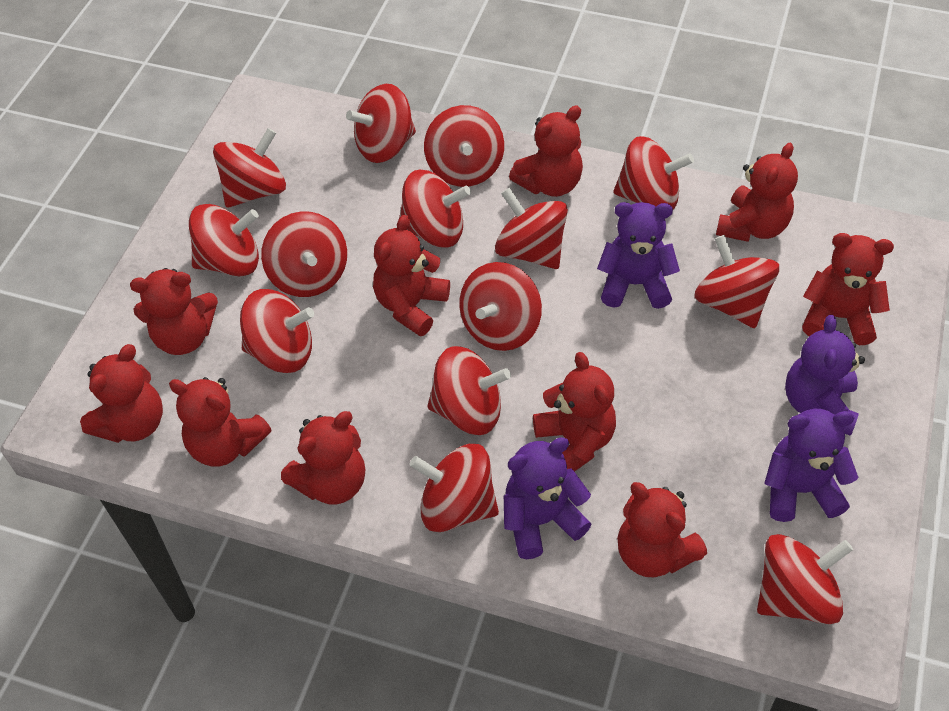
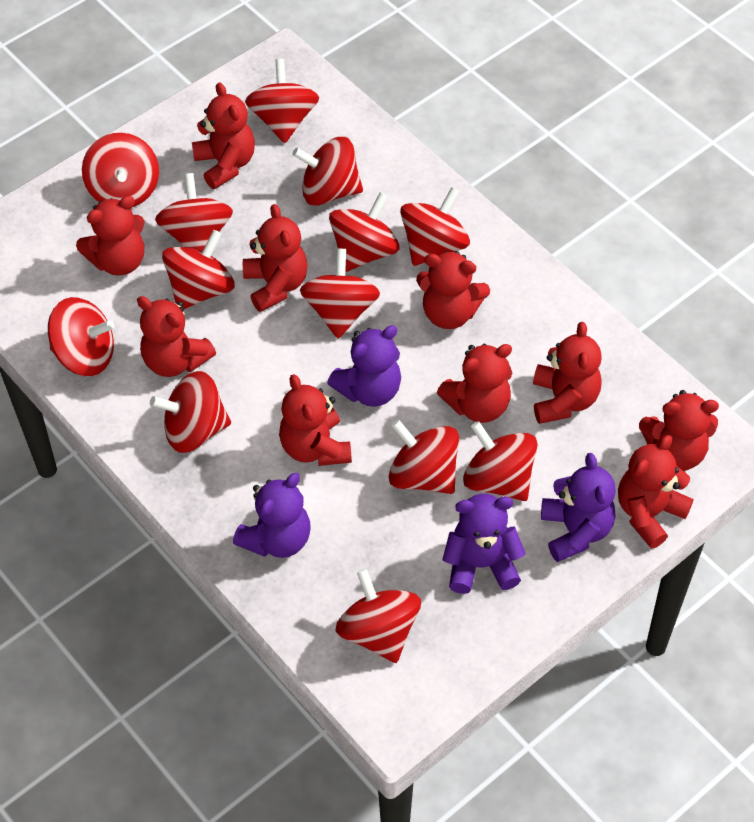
red spinning top: [189,204,259,276] [213,128,286,208] [240,289,314,373] [261,211,347,297] [346,84,416,163] [399,170,471,248] [409,444,499,532] [424,105,504,187] [427,346,511,435] [460,262,542,351] [495,188,568,269] [613,136,694,210] [694,235,779,328] [757,534,853,624] = 14 -> [48,297,114,376] [82,133,159,207] [150,371,231,453] [155,173,233,252] [162,230,235,309] [245,59,319,143] [292,137,363,206] [300,248,380,339] [329,192,400,272] [336,568,421,663] [389,420,459,494] [400,187,470,266] [463,421,538,501] = 13

